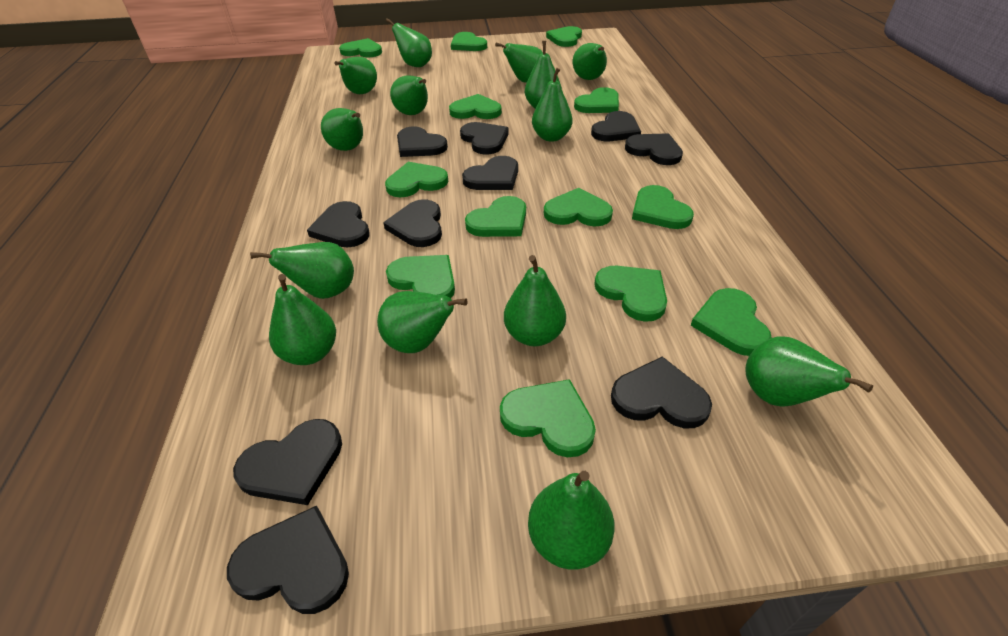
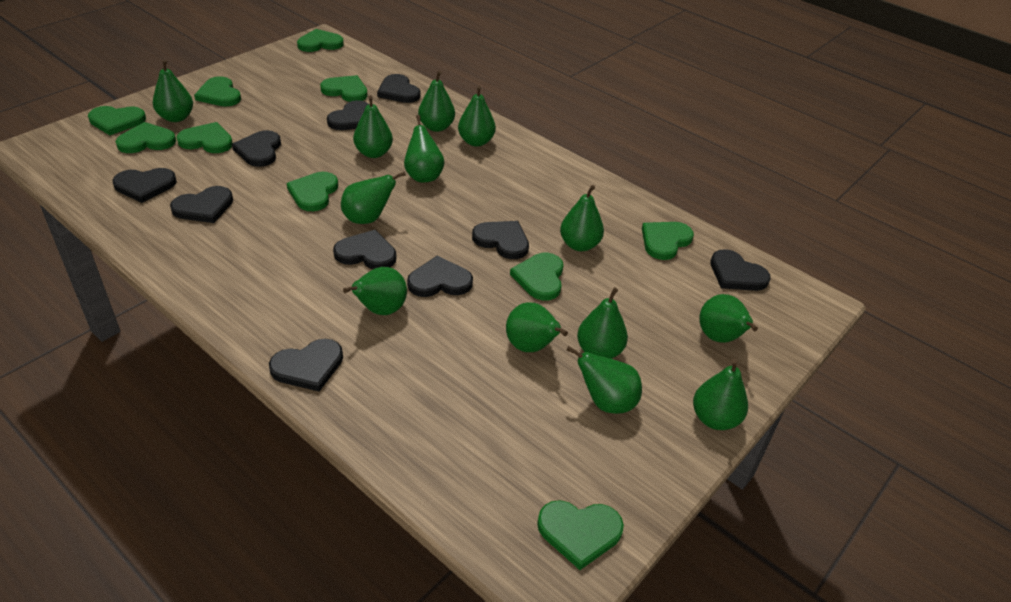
green heart: [339,38,382,57] [385,162,448,197] [386,255,455,298] [449,94,502,119] [451,32,487,51] [465,196,526,237] [500,379,596,457] [544,188,613,226] [546,26,582,47] [574,87,619,113] [594,266,667,322] [632,185,694,229] [691,288,772,356] = 13 -> [88,106,146,135] [115,122,176,153] [177,122,233,153] [194,76,241,107] [287,172,338,211] [297,29,344,52] [320,75,367,102] [510,253,564,300] [537,500,624,570] [642,222,694,260] = 10
green pear: [250,242,354,299] [269,274,336,365] [321,108,363,151] [335,57,377,94] [377,291,468,353] [386,18,432,67] [390,75,428,115] [495,43,543,83] [504,255,566,347] [525,41,562,109] [528,471,615,570] [532,68,573,142] [573,43,607,80] [745,336,873,407] = 14 -> [153,59,193,122] [341,171,406,224] [343,267,407,315] [353,95,393,158] [404,115,444,182] [418,70,455,132] [458,85,496,147] [506,302,568,352] [560,185,604,251] [566,346,642,414] [577,287,628,359] [693,358,748,430] [699,294,758,343] = 13

